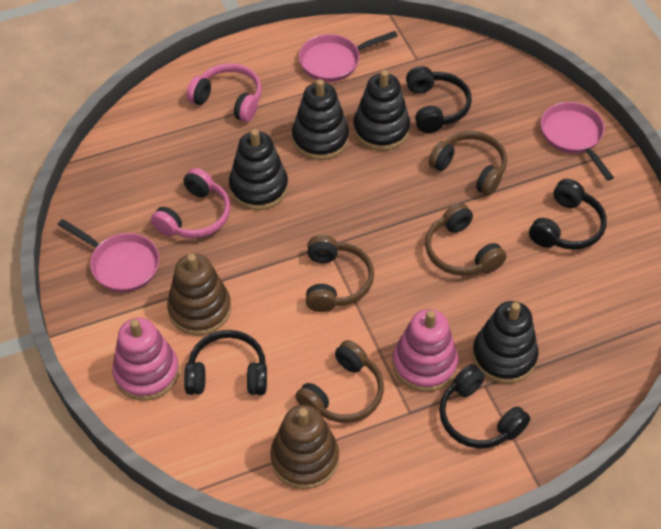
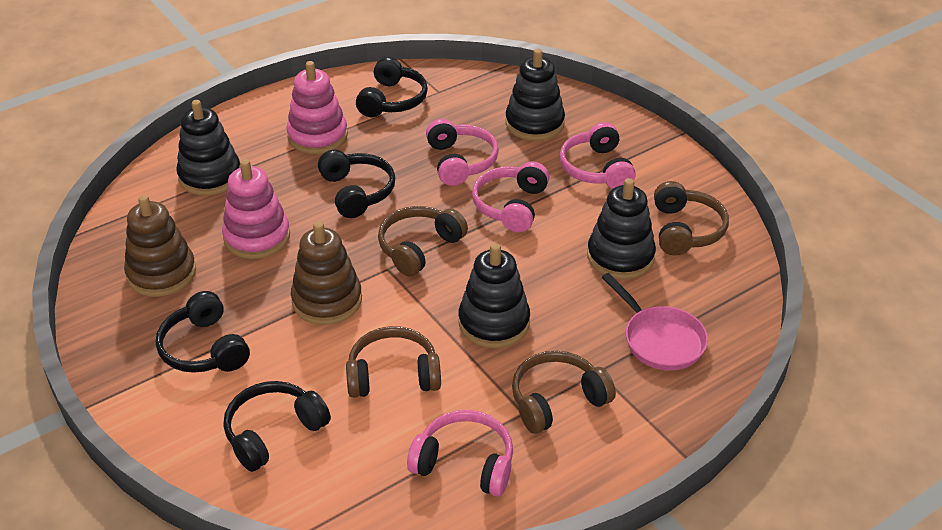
pink headphones: [151,168,230,238] [187,63,262,122] = 2 -> [407,410,513,496] [426,119,499,186] [472,162,550,232] [559,122,636,189] = 4
pink pan: [58,219,160,292] [299,31,398,82] [541,102,614,181] = 3 -> [602,273,708,370] = 1

